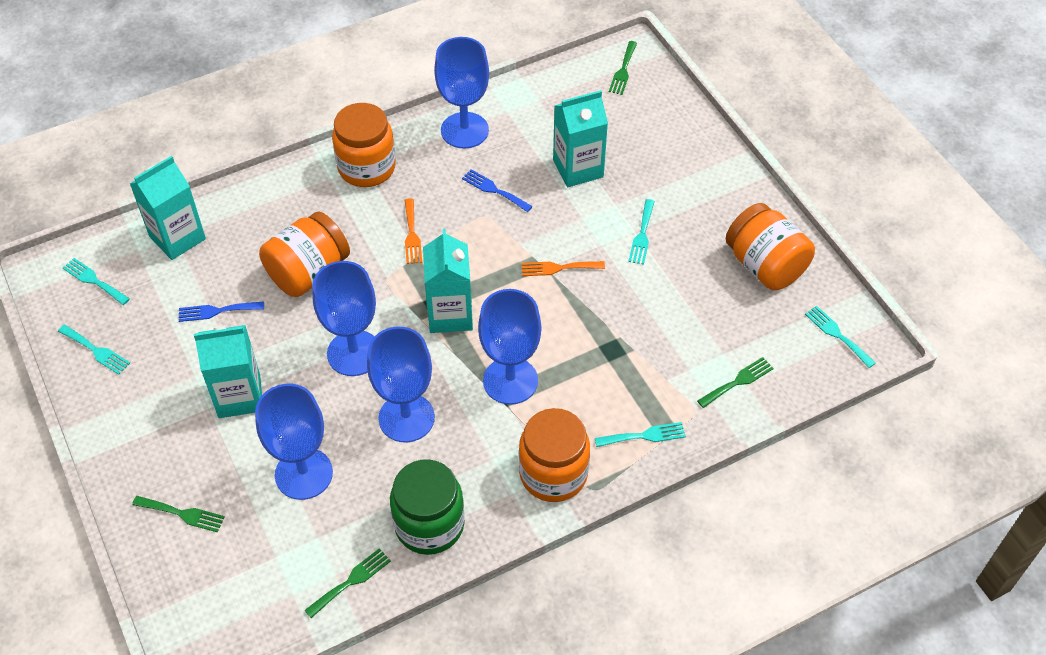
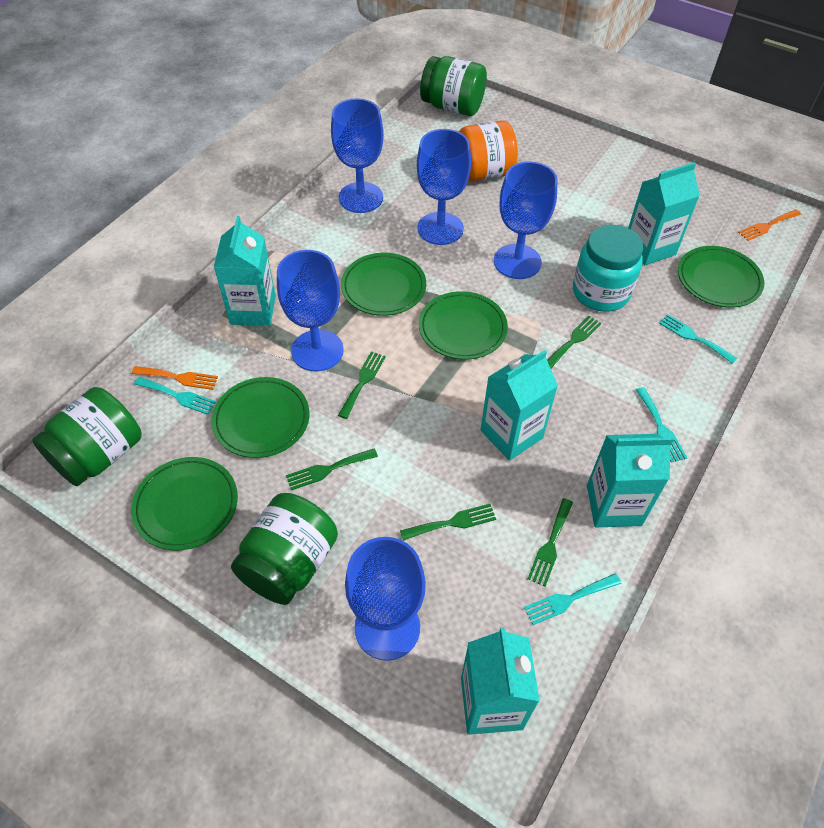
blue fork: [179,301,264,322] [462,169,533,212] = 2 -> none = 0
green fork: [132,496,225,532] [304,548,391,618] [609,41,637,95] [697,357,774,408] = 4 -> [286,448,378,490] [338,351,386,419] [400,504,496,541] [528,498,573,587] [547,316,601,368] = 5
green jar: [390,460,465,555] = 1 -> [32,387,142,486] [231,493,338,605] [420,56,487,116] = 3
green plate: none = 0 -> [131,457,238,551] [212,377,309,458] [341,253,426,316] [419,291,508,360] [678,246,764,308] = 5
orange jar: [259,211,350,297] [332,103,396,187] [519,408,590,502] [726,203,815,290] = 4 -> [458,120,518,181] = 1
turquoise carton: [130,156,206,260] [194,325,262,418] [423,229,473,333] [553,90,608,187] = 4 -> [214,216,276,326] [461,627,540,735] [481,350,558,461] [587,434,673,527] [628,162,700,265] = 5
turquoise fork: [58,325,130,375] [63,258,130,305] [595,422,686,447] [628,199,655,264] [805,306,876,368] = 5 -> [134,377,216,415] [524,573,621,625] [636,387,687,463] [659,314,737,364] = 4
turquoise jar: none = 0 -> [573,225,643,312] = 1

